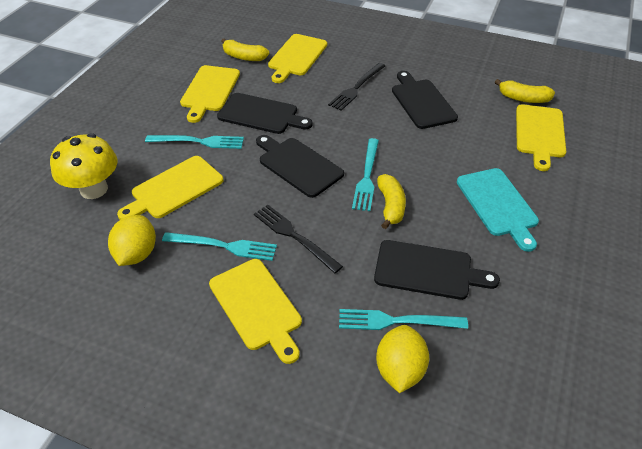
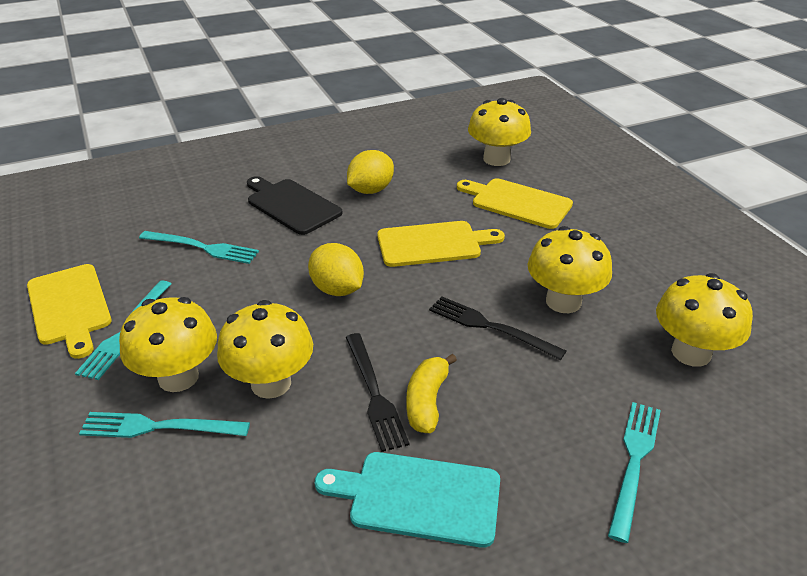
black cutting board: [217,93,313,134] [256,135,344,198] [374,240,500,300] [392,71,458,129] = 4 -> [247,176,343,235] = 1
yellow banana: [221,38,269,61] [377,174,406,229] [495,79,555,103] = 3 -> [407,354,457,433] = 1
yellow cutting board: [117,156,223,220] [180,65,240,123] [209,259,302,364] [268,34,327,83] [516,104,566,171] = 5 -> [27,264,112,359] [377,221,505,267] [457,178,573,229] = 3
yellow mushroom: [50,133,118,199] = 1 -> [119,297,217,392] [217,300,313,399] [468,98,531,166] [528,226,612,313] [656,273,753,367] = 5

